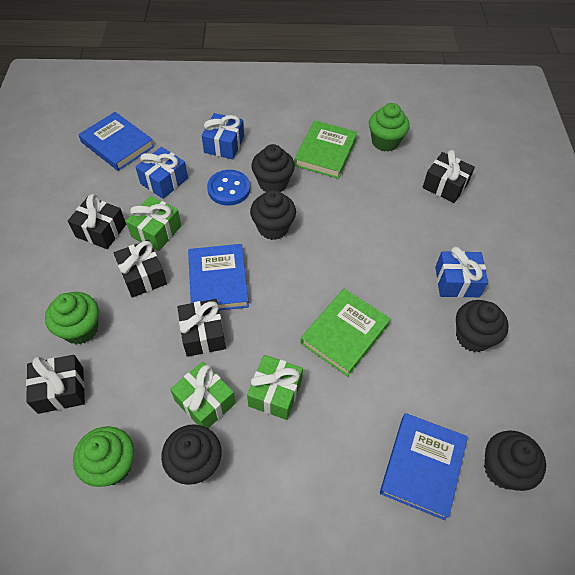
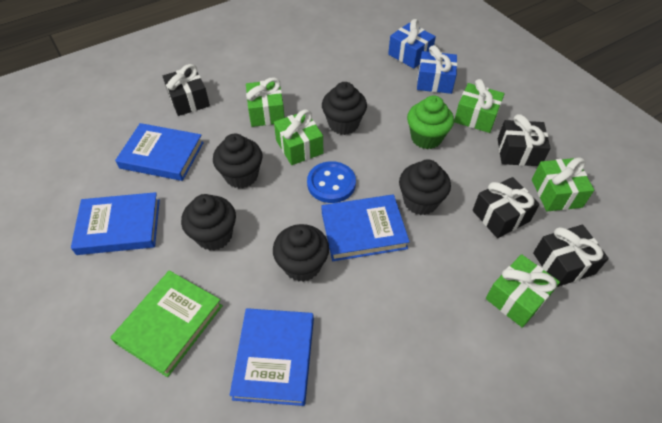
black gift: [26,355,85,414] [68,194,126,249] [114,240,167,298] [177,299,226,357] [422,150,475,203] = 5 -> [163,64,210,116] [473,177,540,238] [498,114,550,166] [533,225,609,287] = 4
blue book: [78,112,154,171] [188,244,249,311] [380,413,468,520] = 3 -> [71,192,160,255] [115,123,204,181] [230,308,314,406] [322,194,410,261] = 4
blue gift: [136,147,188,199] [202,113,244,159] [435,247,488,298] = 3 -> [388,19,436,69] [417,45,457,94] = 2
green book: [294,120,358,179] [300,289,391,377] = 2 -> [110,270,223,377] = 1
green cupcake: [45,292,99,344] [73,426,134,487] [369,103,410,152] = 3 -> [407,95,454,149] = 1
green gift: [126,196,182,251] [170,362,235,428] [247,355,303,420] = 3 -> [246,77,285,127] [274,109,323,165] [454,79,504,133] [486,254,560,328] [532,157,594,211] = 5

